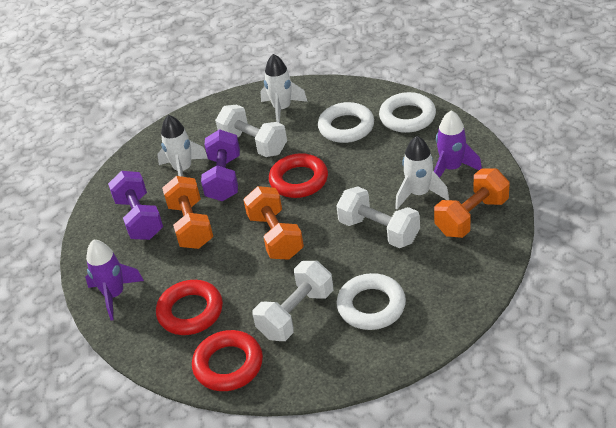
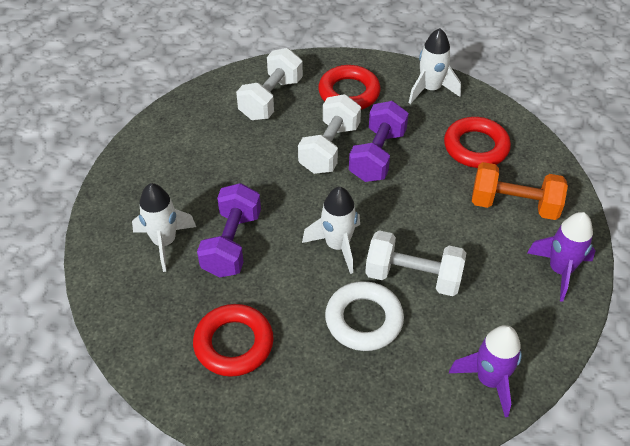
orange dumbbell: [162,176,213,249] [243,186,304,260] [434,168,510,238] = 3 -> [472,162,568,220] = 1
white ring: [318,102,374,143] [336,273,406,330] [379,92,436,133] = 3 -> [325,281,404,351] = 1

